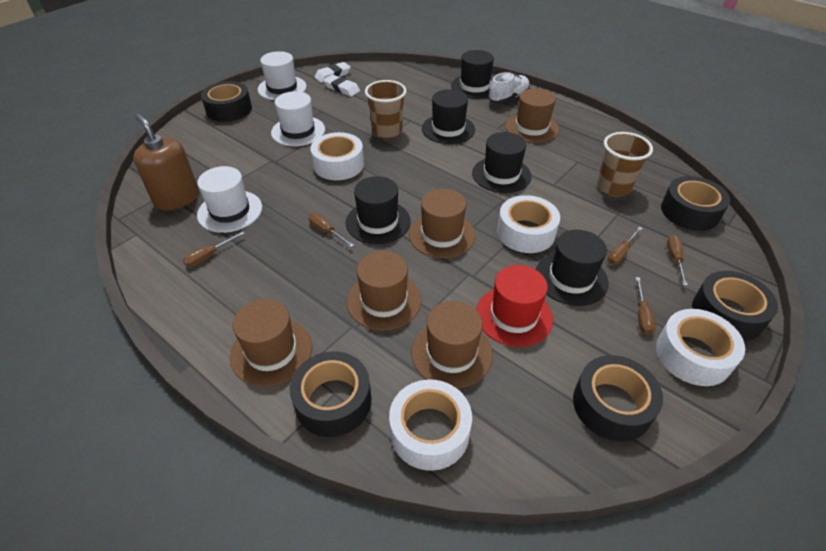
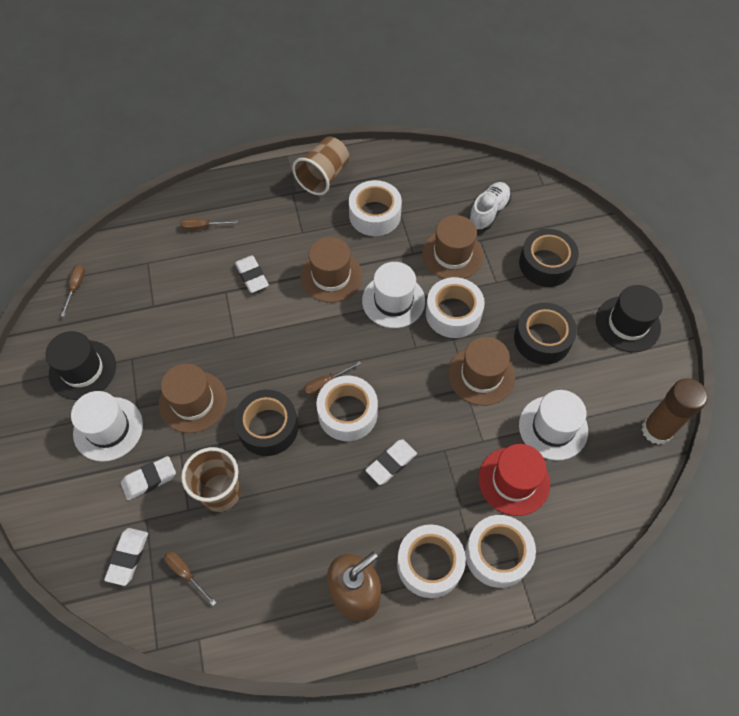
black hat: [346,176,411,244] [422,89,475,144] [451,50,494,99] [472,132,532,193] [536,230,609,306] = 5 -> [45,331,116,400] [596,285,663,352] = 2
black tape: [201,81,252,122] [290,351,371,437] [573,355,663,442] [661,176,730,231] [692,271,778,341] = 5 -> [234,390,298,456] [514,302,577,365] [519,229,579,287] = 3
brown glue stick: none = 0 -> [642,378,708,445] = 1
brown hat: [230,299,312,387] [347,251,422,331] [409,188,475,258] [411,301,493,388] [505,88,559,143] = 5 -> [159,363,227,433] [300,237,362,303] [422,215,483,279] [448,337,515,406] = 4
brown screwdriver: [183,232,245,267] [308,213,354,247] [607,227,643,265] [635,277,656,335] [667,235,688,286] = 5 -> [61,264,85,317] [164,551,216,606] [180,218,238,230] [303,361,361,396] = 4
white eraser: [315,62,351,83] [323,75,360,97] = 2 -> [104,528,148,586] [121,456,176,500] [235,255,269,293] [365,439,417,485] = 4
white tape: [310,132,364,180] [389,379,472,471] [497,195,560,253] [656,309,745,386] = 4 -> [316,376,378,441] [349,180,402,236] [397,524,466,598] [426,277,485,338] [465,515,536,588] = 5

